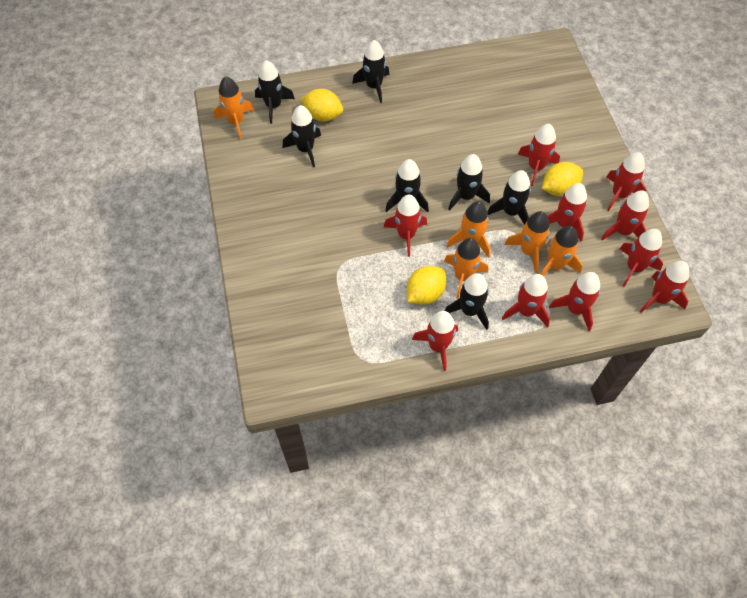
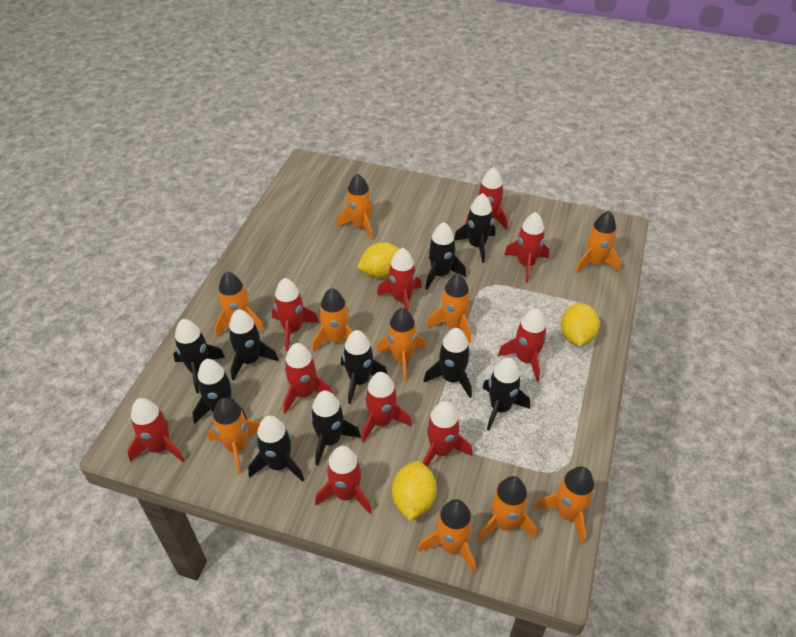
black rocket: [255,60,295,124] [283,105,321,167] [352,40,389,103] [385,159,429,212] [445,273,489,330] [448,154,490,211] [487,170,531,225] = 7 -> [173,319,225,393] [192,359,247,424] [228,309,279,381] [248,416,304,482] [310,391,361,466] [341,330,388,404] [424,328,472,398] [425,222,466,290] [454,193,495,263] [482,358,530,430] = 10
orange rocket: [214,76,254,139] [444,238,488,299] [446,201,490,258] [504,211,550,273] [540,226,582,276] = 5 -> [208,398,260,474] [215,272,264,337] [312,288,353,352] [336,173,373,240] [376,308,425,382] [418,499,475,573] [427,274,471,343] [478,476,537,542] [534,466,595,544] [575,211,621,273] = 10

